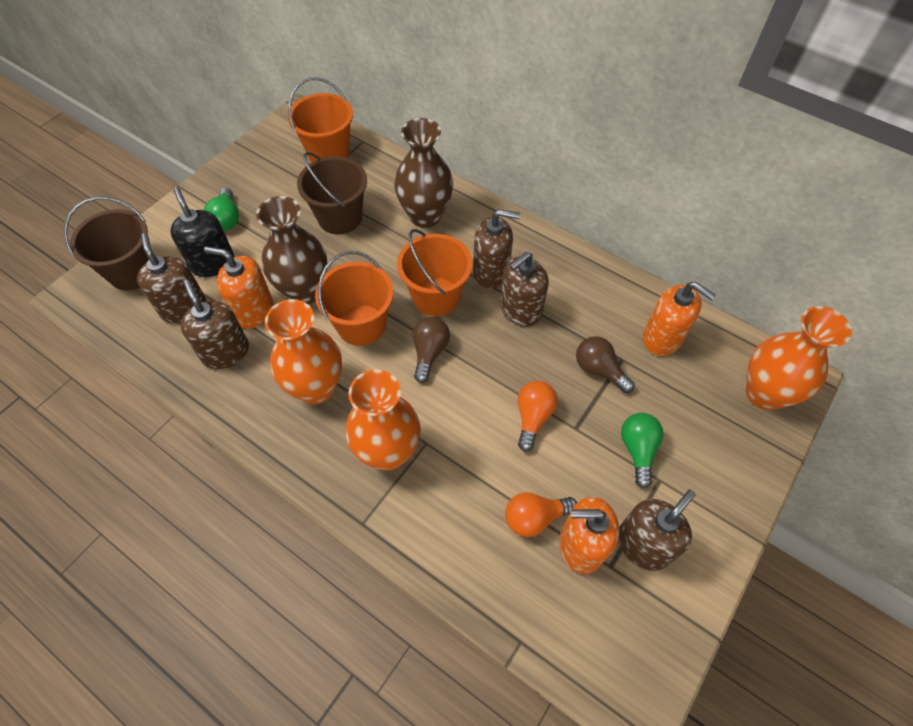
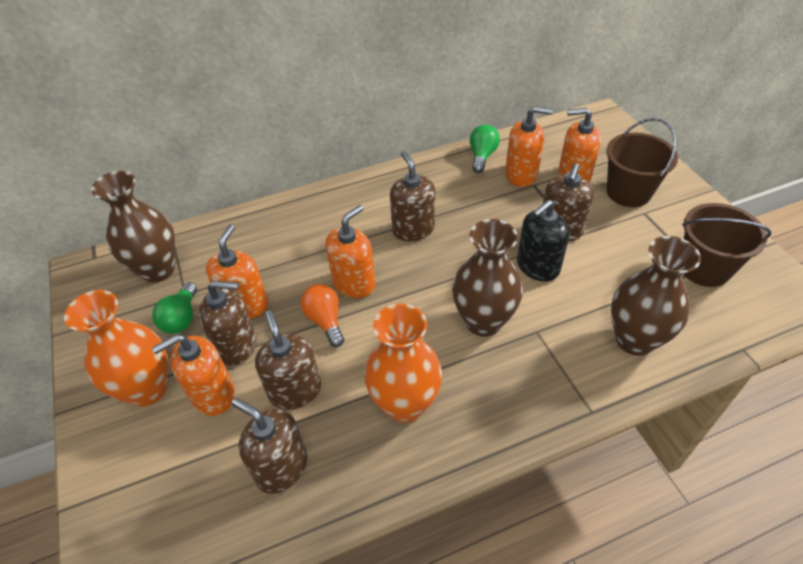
brown light bulb: [413,317,450,383] [576,336,635,393] = 2 -> none = 0
brown vase: [256,196,327,304] [394,118,453,228] = 2 -> [91,171,176,283] [452,219,523,337] [611,236,701,356] = 3
orange bucket: [288,78,353,162] [315,251,394,346] [397,229,473,316] = 3 -> none = 0
orange light bulb: [505,492,577,537] [518,381,558,452] = 2 -> [300,284,344,347] = 1
orange soap dispenser: [204,247,273,329] [559,497,619,574] [643,282,716,356] = 3 -> [152,334,235,416] [206,225,268,319] [325,205,375,298] [505,106,553,187] [558,108,601,183] = 5
orange vase: [265,299,342,404] [345,369,421,471] [746,306,852,410] = 3 -> [64,290,168,407] [364,303,442,423] = 2

